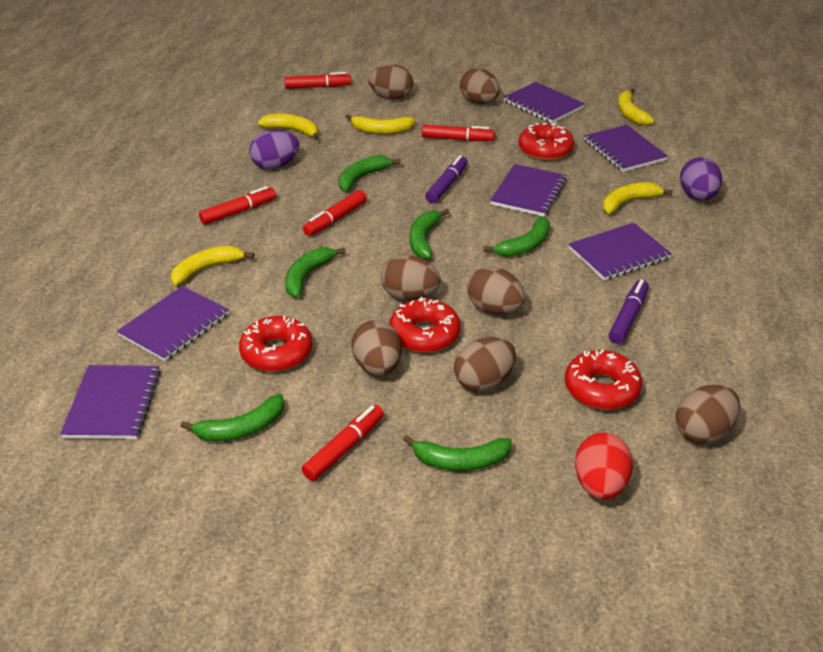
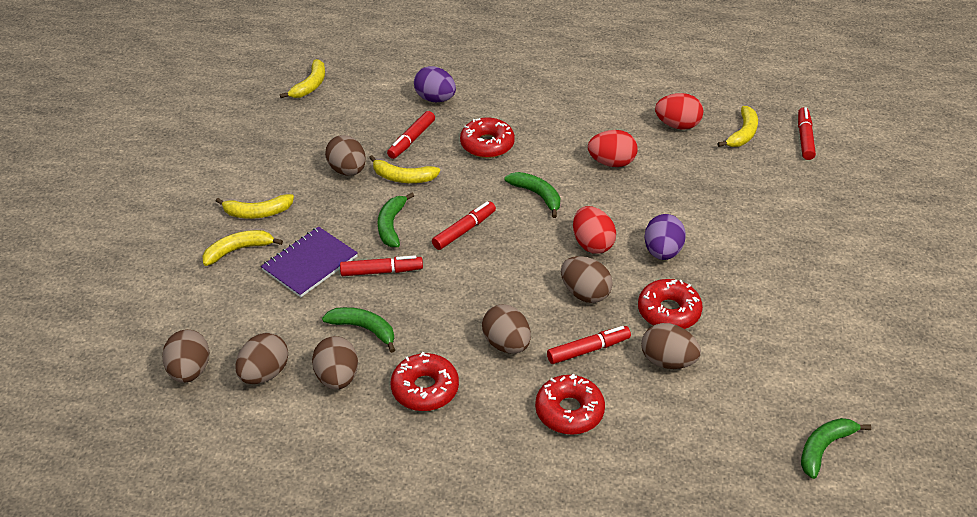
green banana: [181,394,285,441] [285,247,346,298] [338,155,400,191] [403,435,512,471] [409,209,449,259] [484,216,550,257] = 6 -> [322,307,395,353] [378,193,414,247] [505,172,560,218] [801,418,871,479] = 4
purple marker: [425,155,468,203] [609,279,649,344] = 2 -> none = 0
purple notebook: [60,365,160,439] [117,286,229,361] [490,164,567,217] [503,82,585,123] [568,223,672,281] [584,125,668,172] = 6 -> [261,226,358,297] = 1
red egg: [575,432,633,500] = 1 -> [573,206,616,254] [588,130,638,167] [655,93,703,130] = 3

